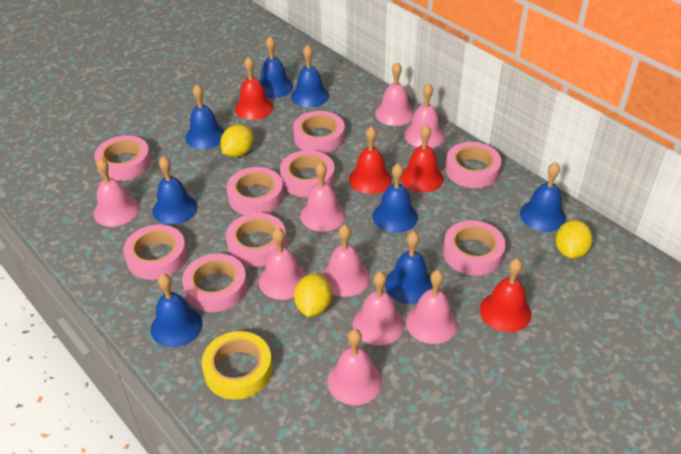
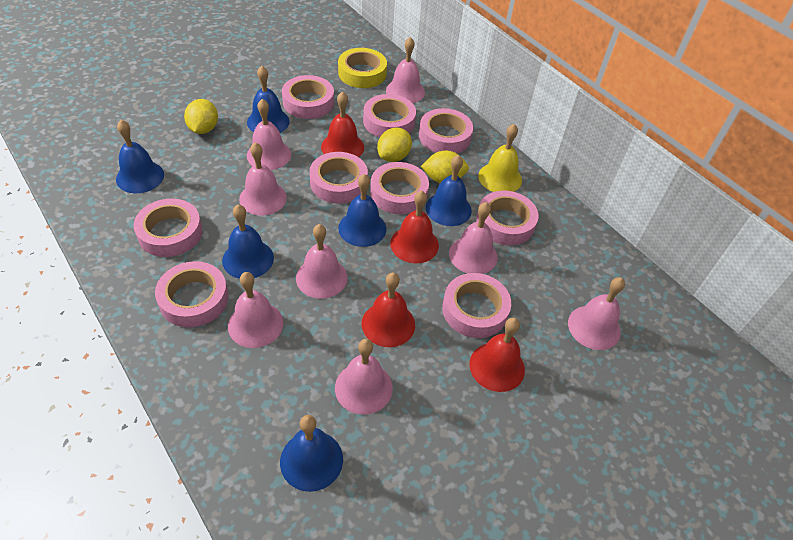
blue bell: [151,274,203,348] [153,156,197,225] [185,84,225,149] [260,36,293,98] [291,45,329,108] [373,164,418,233] [385,231,433,304] [520,162,566,232] = 8 -> [116,120,164,193] [222,204,274,279] [247,66,290,133] [280,415,343,492] [338,174,386,247] [426,155,472,226] = 6
pink bell: [94,158,139,227] [259,228,307,300] [300,162,345,232] [322,225,370,297] [327,329,382,405] [353,271,404,346] [375,62,414,126] [404,83,445,148] [406,270,458,344] = 9 -> [228,272,283,348] [239,142,287,216] [247,99,291,170] [296,224,347,299] [335,339,393,415] [386,37,425,103] [449,202,498,274] [568,277,625,350] = 8
yellow bell: none = 0 -> [478,124,522,192] = 1

